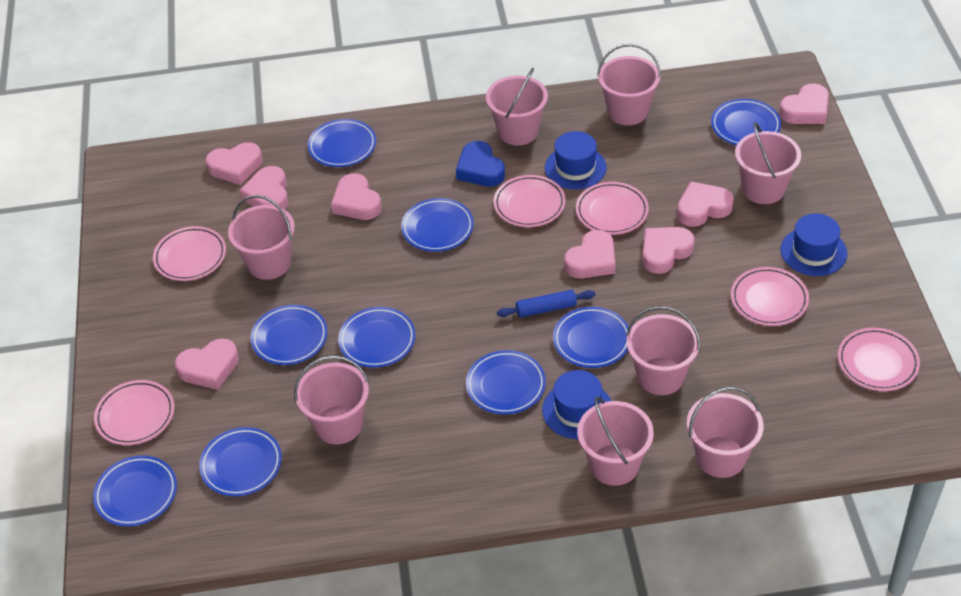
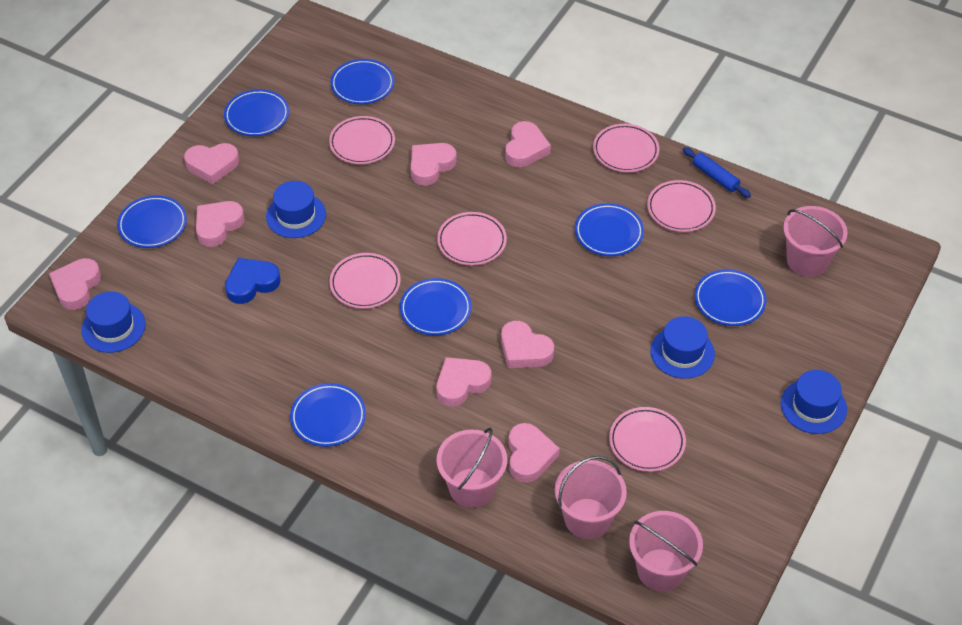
blue hat: [542,370,611,439] [545,131,607,190] [780,213,847,276] = 3 -> [81,291,146,353] [266,181,326,238] [650,316,715,379] [781,370,847,434] = 4
blue plate: [93,455,177,527] [199,427,282,496] [251,305,328,365] [308,119,376,167] [338,307,416,368] [401,198,474,252] [466,350,546,414] [553,307,629,368] [711,99,781,145] = 9 -> [117,195,187,248] [224,89,289,136] [290,383,366,447] [331,59,394,104] [400,278,472,335] [575,203,644,256] [695,269,767,326] = 7
pink bucket: [228,195,295,280] [294,355,369,445] [486,68,548,145] [577,397,654,486] [597,44,661,125] [626,306,700,395] [687,386,764,478] [735,122,801,204] = 8 -> [436,428,507,508] [555,456,627,539] [629,511,703,591] [783,206,848,277] = 4

